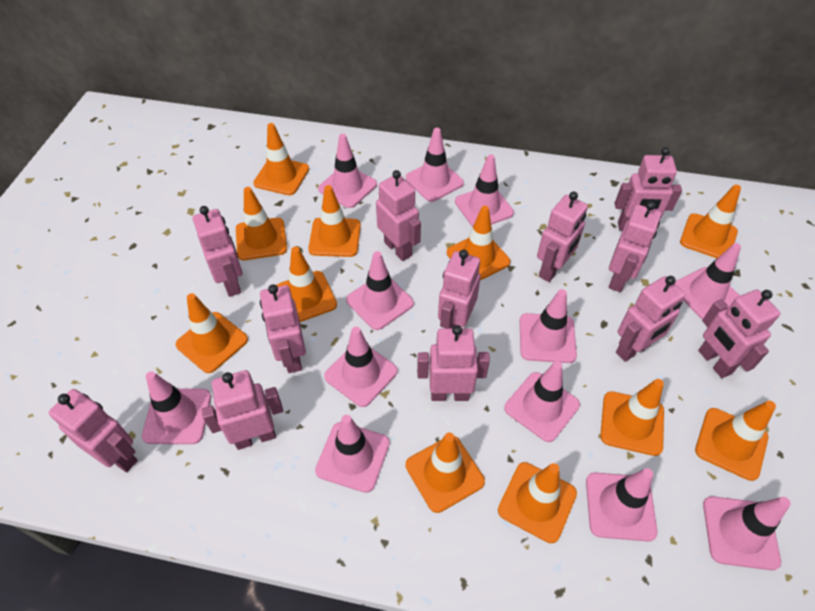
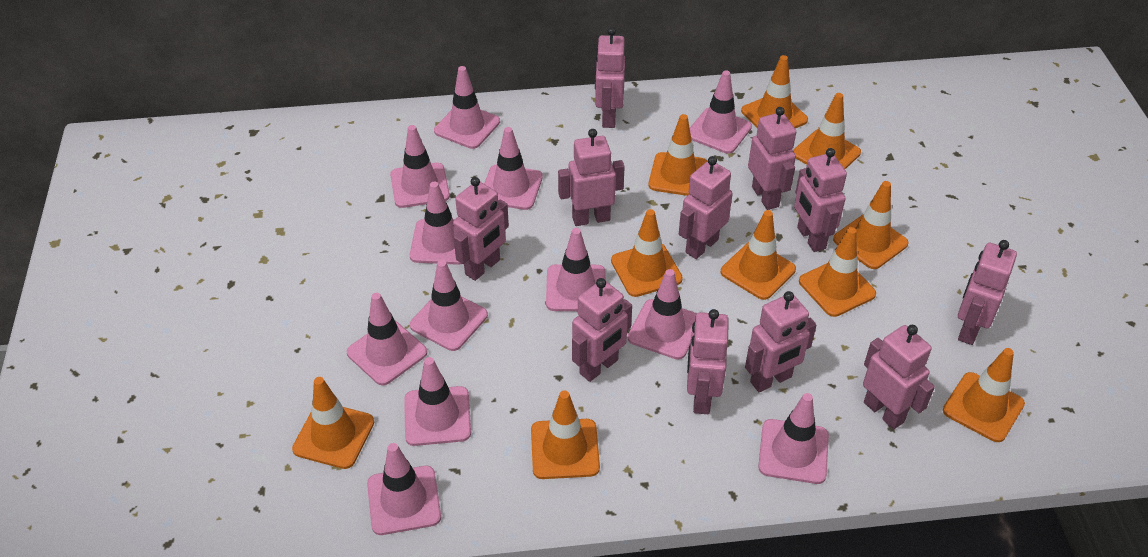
orange traffic cone: [176,293,248,373] [236,187,287,260] [253,123,309,195] [276,247,337,322] [308,185,361,257] [406,432,485,513] [447,206,510,280] [498,462,577,543] [600,379,664,456] [680,185,741,258] [695,401,776,481] = 11 -> [292,377,374,469] [531,390,600,479] [611,209,683,297] [648,114,707,196] [721,210,796,300] [741,55,808,129] [793,93,861,169] [799,227,876,317] [833,181,908,269] [943,348,1025,442] = 10
pink robot: [49,389,138,472] [193,206,242,297] [202,370,283,450] [260,284,306,373] [376,170,421,261] [417,325,490,401] [438,250,481,328] [537,192,588,282] [609,201,661,292] [615,147,682,231] [616,276,686,362] [698,290,780,378] = 12 -> [453,177,509,281] [558,129,625,226] [572,278,632,382] [595,27,625,128] [679,156,733,259] [687,309,729,414] [745,291,817,392] [748,107,796,210] [794,148,847,252] [863,325,935,429] [958,240,1017,345] = 11

